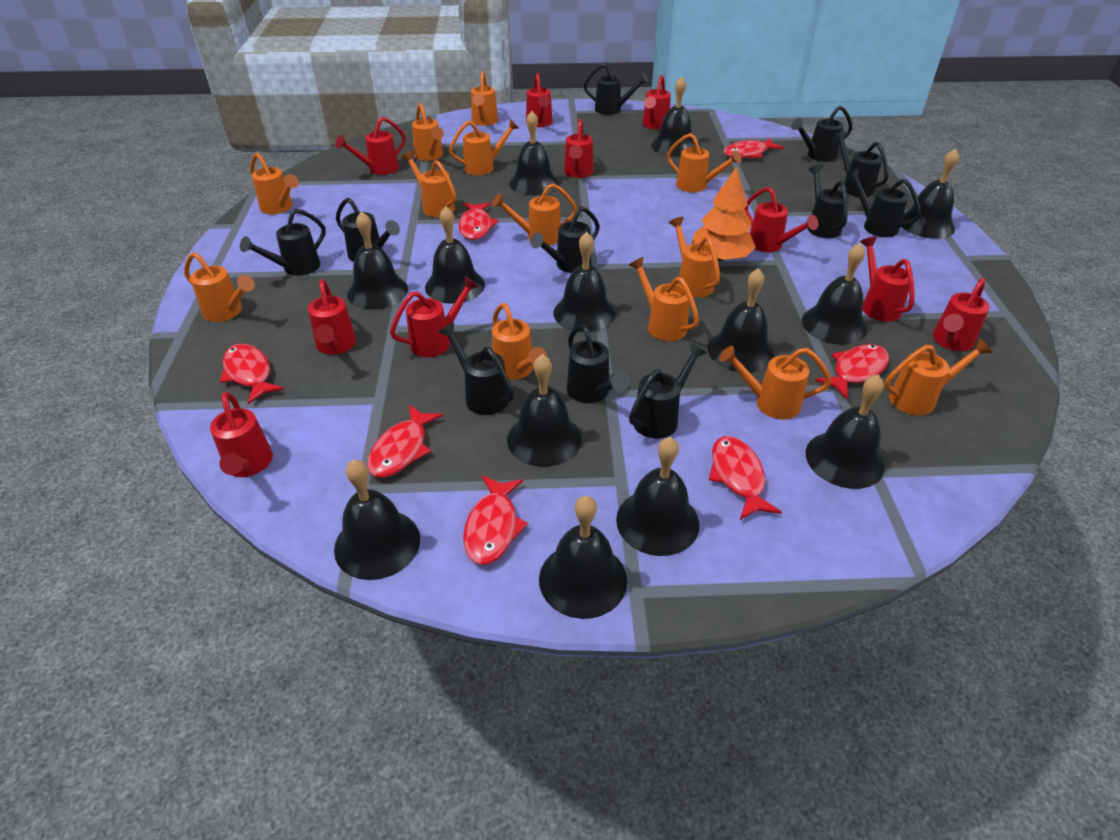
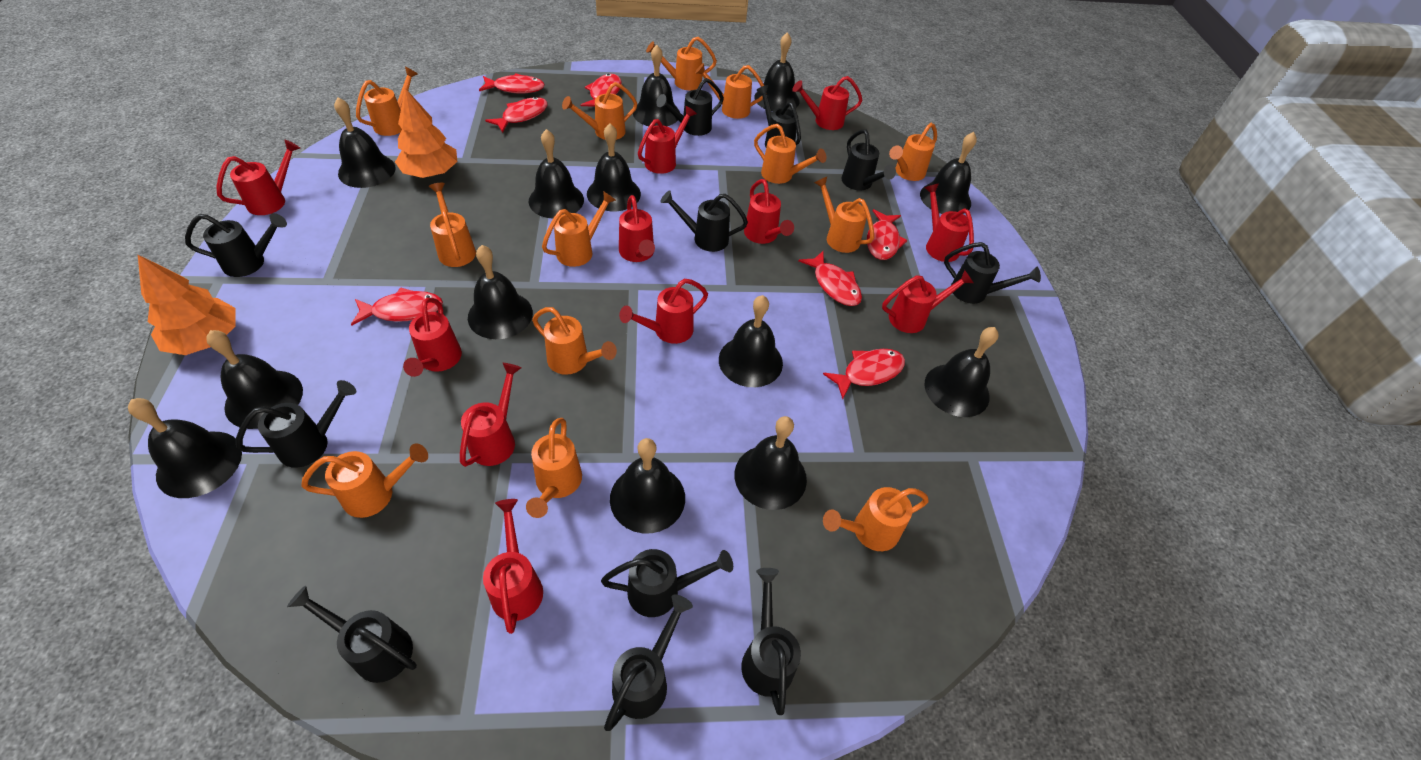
orange tree: [692,166,756,261] = 1 -> [138,255,236,355] [395,88,458,178] = 2
red watering can: [210,392,273,477] [308,280,356,355] [336,117,406,175] [390,276,479,357] [526,73,552,127] [564,118,594,178] [642,75,671,129] [744,187,818,252] [860,237,915,322] [933,278,990,351] = 10 -> [216,139,300,215] [403,298,462,377] [460,363,522,467] [483,499,543,634] [619,195,655,262] [619,279,708,344] [638,106,697,174] [744,179,794,244] [792,76,863,130] [882,270,974,333] [925,183,974,262] = 11

